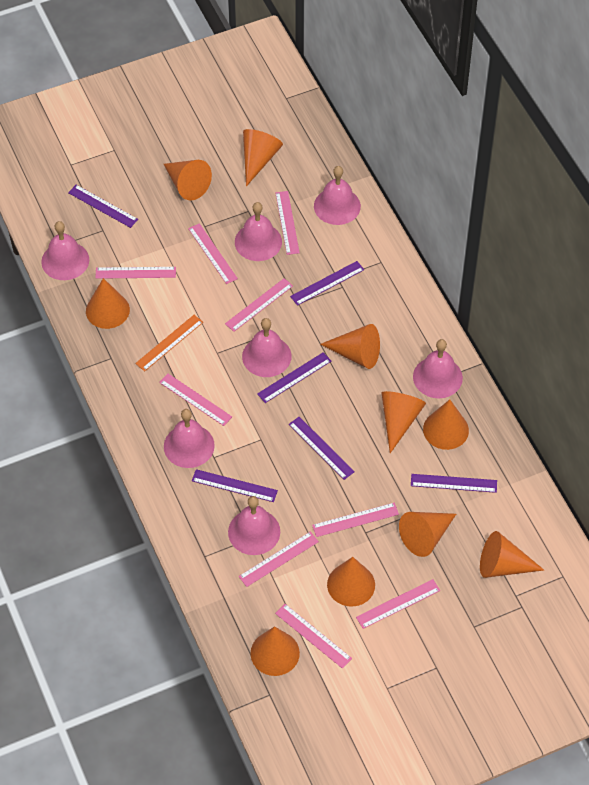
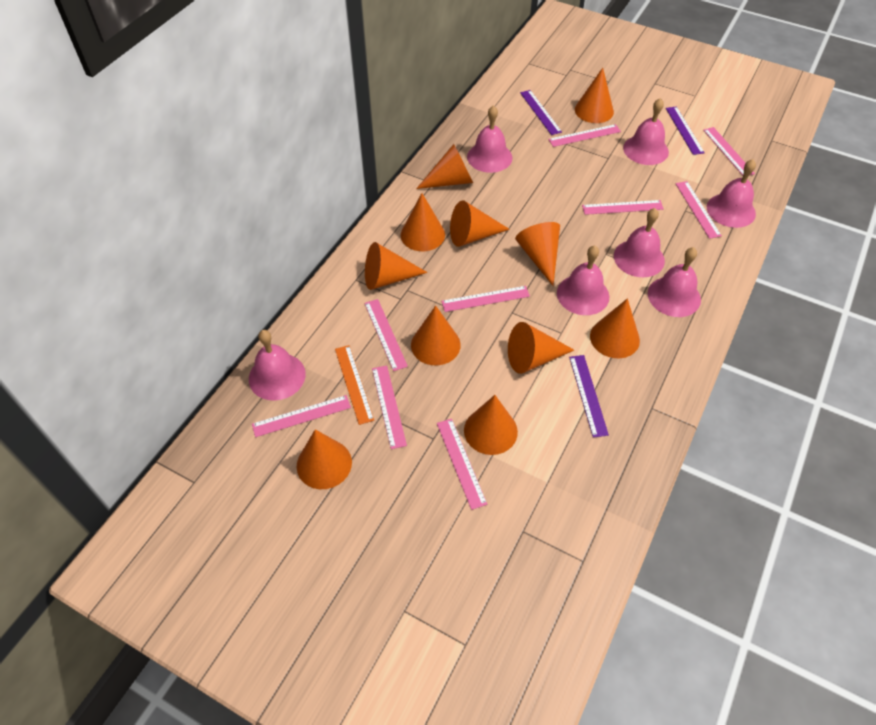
orange cone: [86,278,130,329] [164,160,212,200] [243,129,283,187] [251,626,300,676] [320,324,380,369] [327,557,375,607] [381,391,426,453] [399,512,456,557] [423,399,469,450] [480,531,544,578] = 10 -> [297,429,352,489] [365,242,428,290] [401,193,445,251] [411,305,461,365] [416,144,473,189] [450,200,510,247] [464,395,518,455] [508,322,574,374] [515,222,560,286] [575,68,614,123] [590,298,640,358] = 11
purple ruler: [68,185,138,228] [192,469,278,502] [257,352,331,403] [289,417,355,480] [290,261,364,306] [411,474,497,493] = 6 -> [520,90,562,135] [569,355,609,438] [666,106,705,155] = 3

